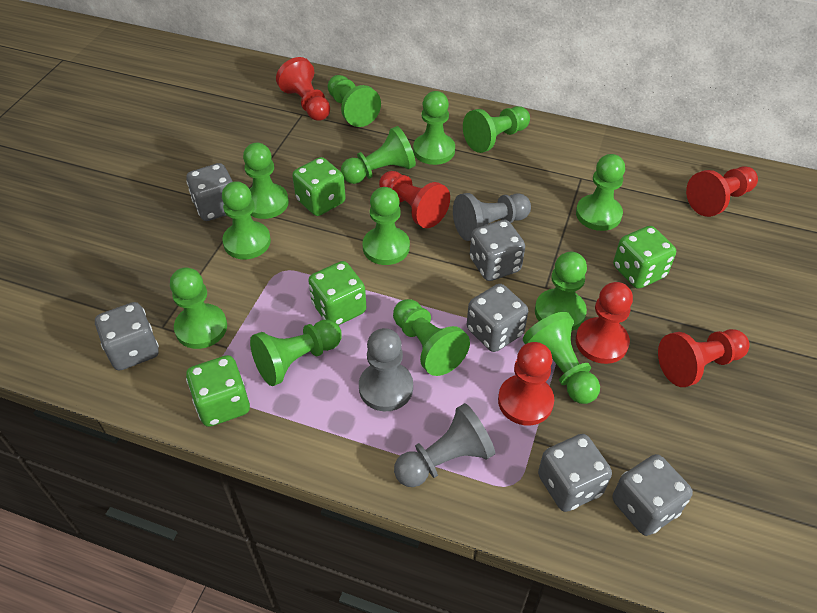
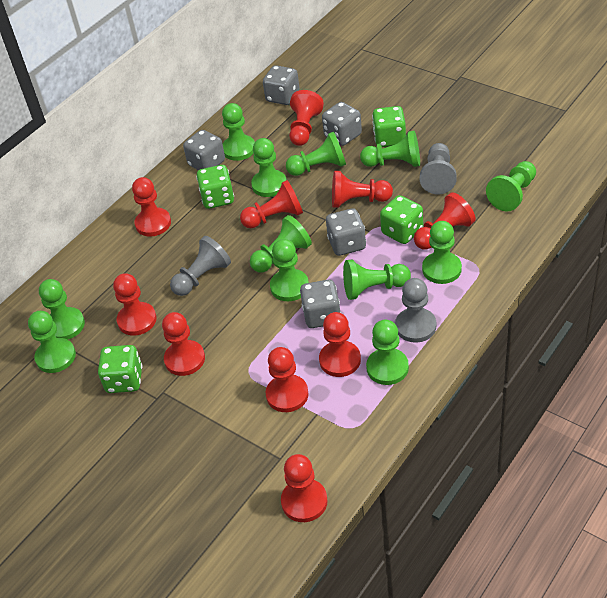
green pawn: [170,268,227,349] [222,181,271,259] [243,143,289,219] [250,319,342,386] [328,75,381,127] [341,126,416,184] [362,187,410,265] [393,299,470,376] [413,91,455,165] [463,106,530,153] [523,312,600,404] [535,252,587,331] [576,154,625,231] = 13 -> [28,311,76,373] [39,279,85,340] [222,103,255,161] [250,215,312,273] [251,138,286,197] [270,239,309,301] [286,132,346,176] [343,260,411,300] [360,131,420,167] [366,319,409,385] [422,221,462,284] [486,161,536,211] = 12
grey dice: [95,302,159,371] [186,163,233,221] [467,284,528,352] [470,220,525,281] [538,434,612,512] [613,454,693,536] = 6 -> [183,130,225,170] [263,65,299,105] [300,280,341,328] [322,102,362,146] [326,208,366,256] = 5
red pawn: [276,57,330,121] [379,171,450,228] [498,342,554,425] [576,282,633,364] [658,329,750,387] [686,166,758,217] = 6 -> [113,273,157,335] [132,177,171,237] [162,312,205,376] [240,180,303,228] [266,347,309,412] [281,454,328,522] [289,90,324,146] [319,312,361,377] [332,171,393,208] [414,192,476,249] = 10

